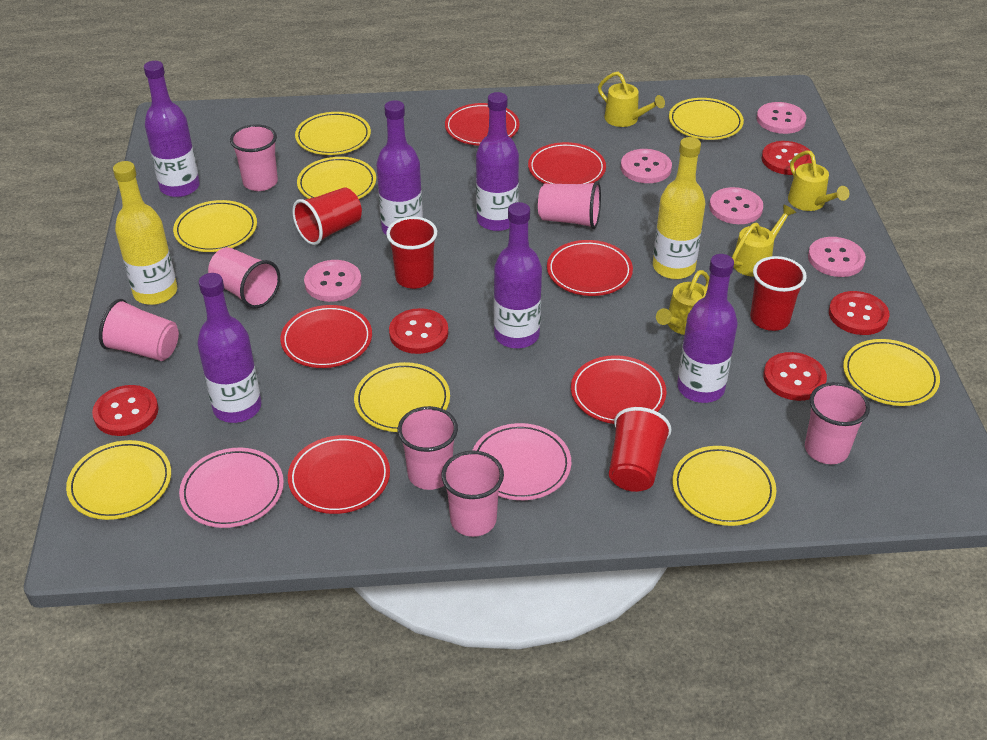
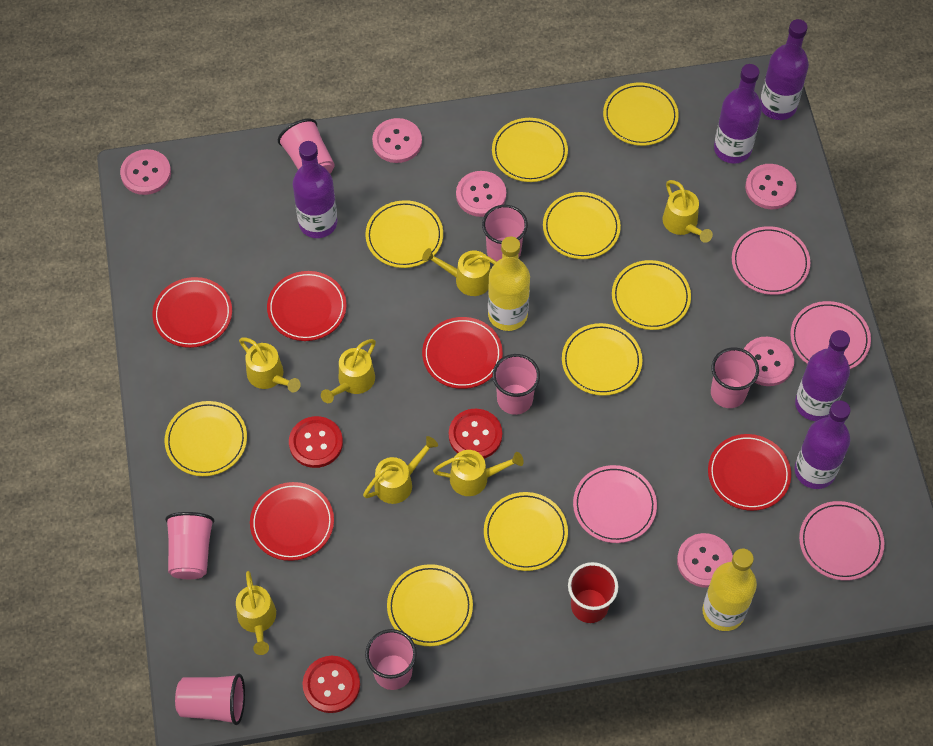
pink button: [304,260,362,302] [621,149,672,183] [709,187,763,224] [757,102,806,134] [808,237,866,277] = 5 -> [120,149,171,195] [372,118,422,163] [456,171,506,217] [677,533,733,588] [744,337,794,386] [745,164,797,209] = 6
pink plate: [179,448,284,528] [472,423,571,500] = 2 -> [573,465,657,543] [732,226,810,295] [790,301,871,369] [799,501,884,581] = 4
purple bottle: [144,61,200,197] [197,273,261,423] [376,100,423,236] [476,92,519,231] [494,202,542,349] [677,254,738,403] = 6 -> [293,141,337,238] [714,64,762,164] [760,19,809,120] [795,330,850,421] [795,401,851,489] = 5
red button: [92,385,159,436] [389,308,448,354] [762,141,812,175] [763,352,827,401] [829,291,889,335] = 5 -> [289,416,343,468] [303,656,360,713] [449,409,502,458] = 3
red cup: [292,187,362,245] [386,217,437,289] [609,407,672,492] [750,256,807,331] = 4 -> [568,562,618,623] = 1
red plate: [281,305,372,368] [288,435,390,514] [445,103,520,146] [528,142,606,184] [547,240,633,296] [571,355,666,424] = 6 -> [152,277,232,348] [250,482,334,561] [267,271,347,341] [422,317,503,389] [708,434,791,511] = 5
yellow plate: [66,440,171,520] [173,200,257,252] [295,112,371,155] [297,157,376,199] [354,362,450,432] [669,98,744,140] [672,446,776,526] [843,339,940,406] = 8 -> [165,401,247,476] [365,200,443,268] [387,564,473,646] [484,492,568,571] [492,118,568,182] [543,192,621,259] [562,323,642,396] [603,83,679,146] [612,260,691,330] = 9
yellow watering can: [598,72,665,127] [656,270,709,335] [732,204,796,277] [788,151,849,211] = 4 -> [236,571,276,655] [239,337,301,392] [321,339,376,403] [363,436,438,504] [422,248,497,296] [433,450,524,496] [662,180,713,243] = 7

